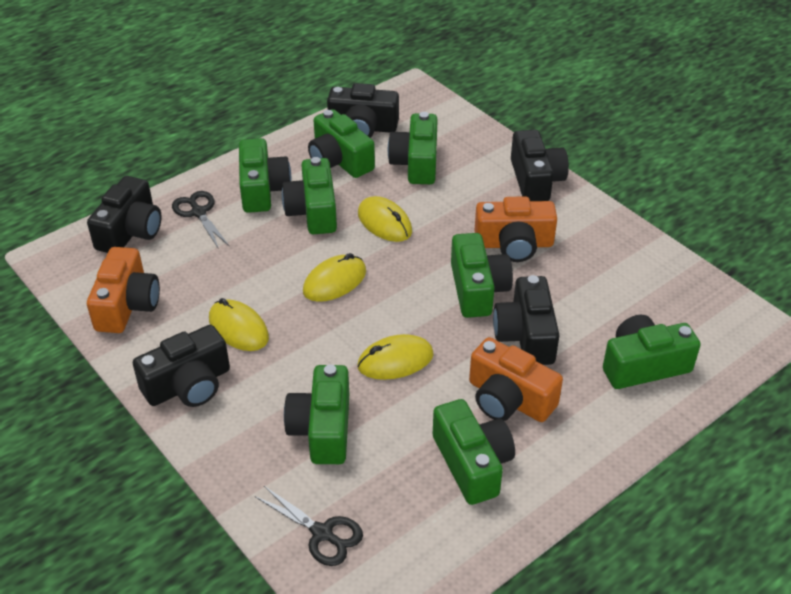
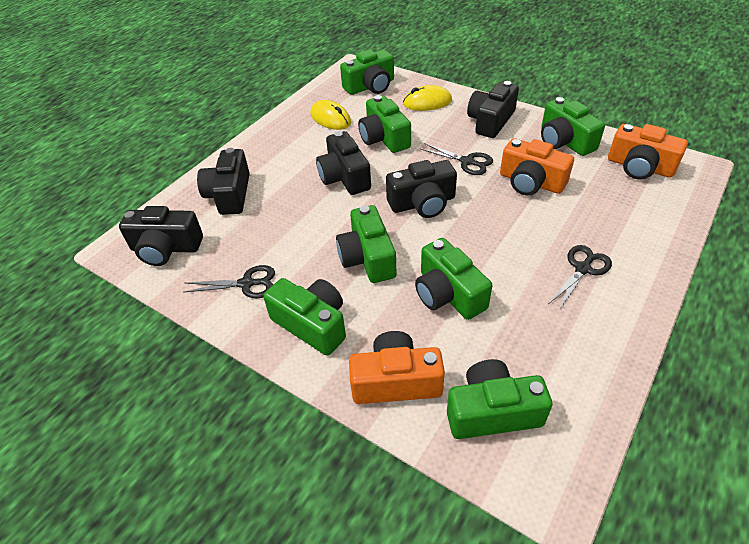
black scissors: [172,191,230,249] [254,486,363,566] = 2 -> [183,265,275,298] [421,143,493,175] [549,245,612,310] = 3
green camera: [239,138,291,213] [282,157,337,234] [284,364,349,464] [308,109,375,178] [388,112,438,184] [433,399,515,505] [451,233,513,318] [603,315,701,389] = 8 -> [263,278,346,356] [336,205,397,283] [340,49,394,95] [358,95,411,153] [415,238,492,320] [447,359,553,439] [541,97,605,156] = 7
yellow mouse: [209,298,269,351] [303,253,366,302] [357,334,434,380] [358,196,412,242] = 4 -> [311,100,351,130] [403,85,452,111] = 2

